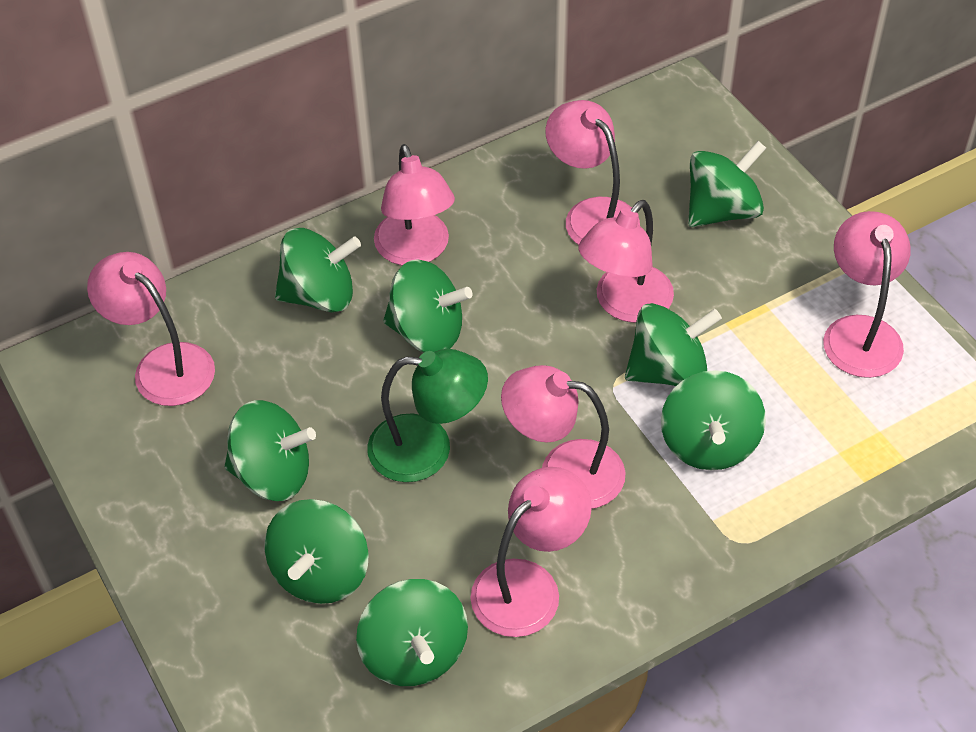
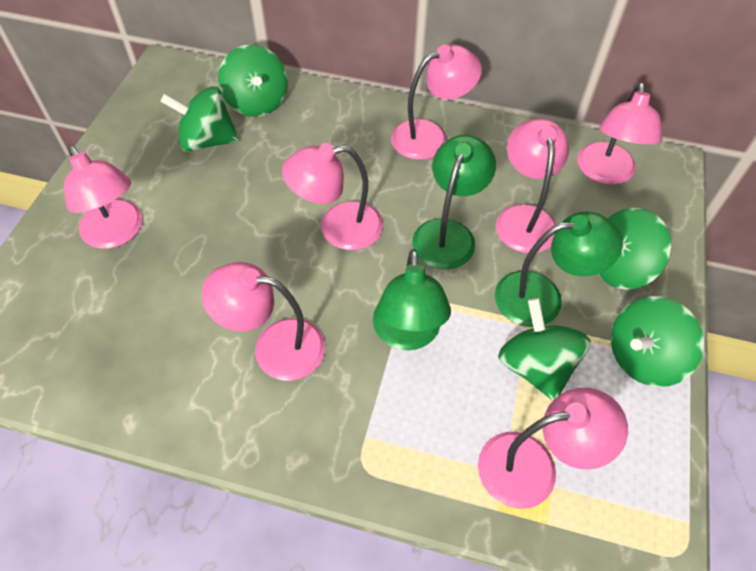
green lamp: [367,349,488,482] = 1 -> [373,249,451,350] [412,135,496,269] [495,212,623,327] = 3
green spinning top: [225,400,316,501] [264,499,368,604] [275,228,361,312] [356,579,468,686] [383,259,472,353] [625,303,722,386] [661,370,766,470] [688,141,766,227] = 8 -> [160,86,239,152] [218,45,288,117] [498,298,591,401] [598,208,671,290] [611,296,704,387] = 5

